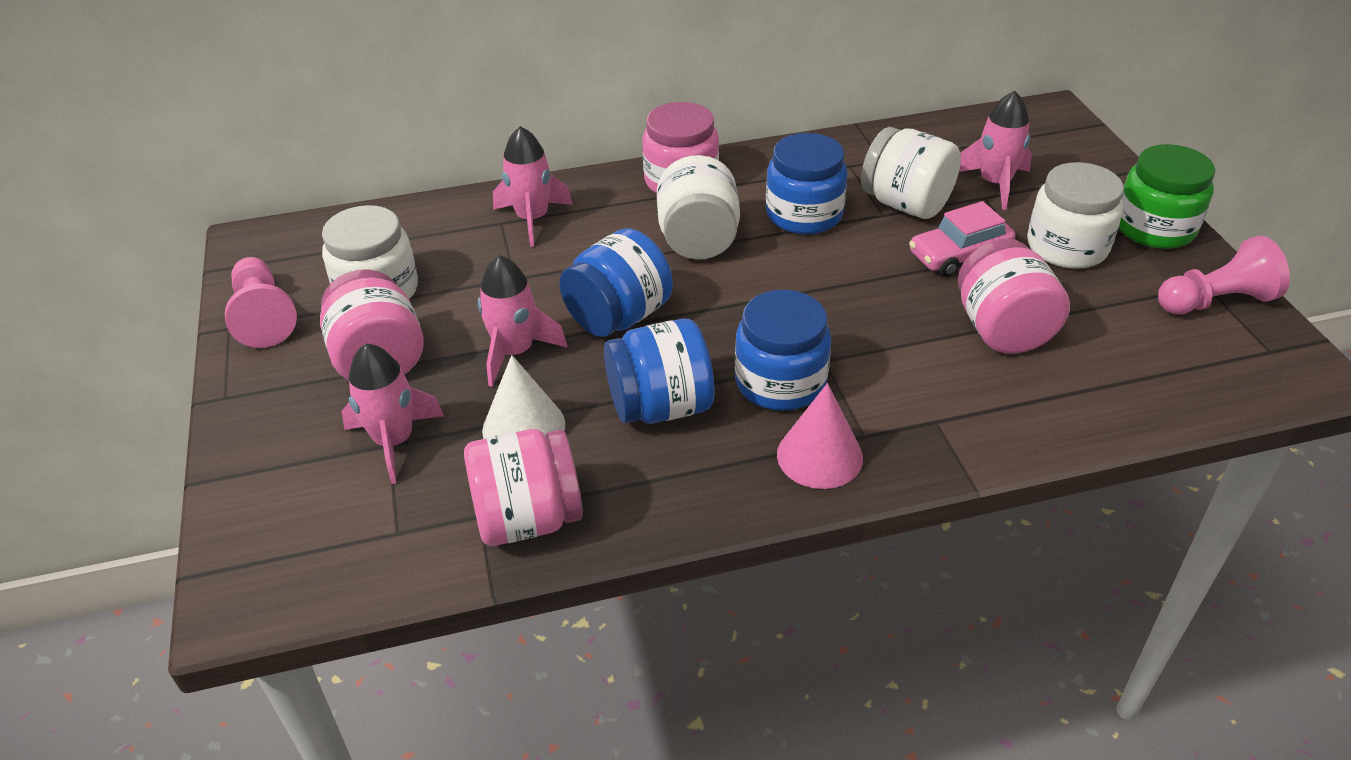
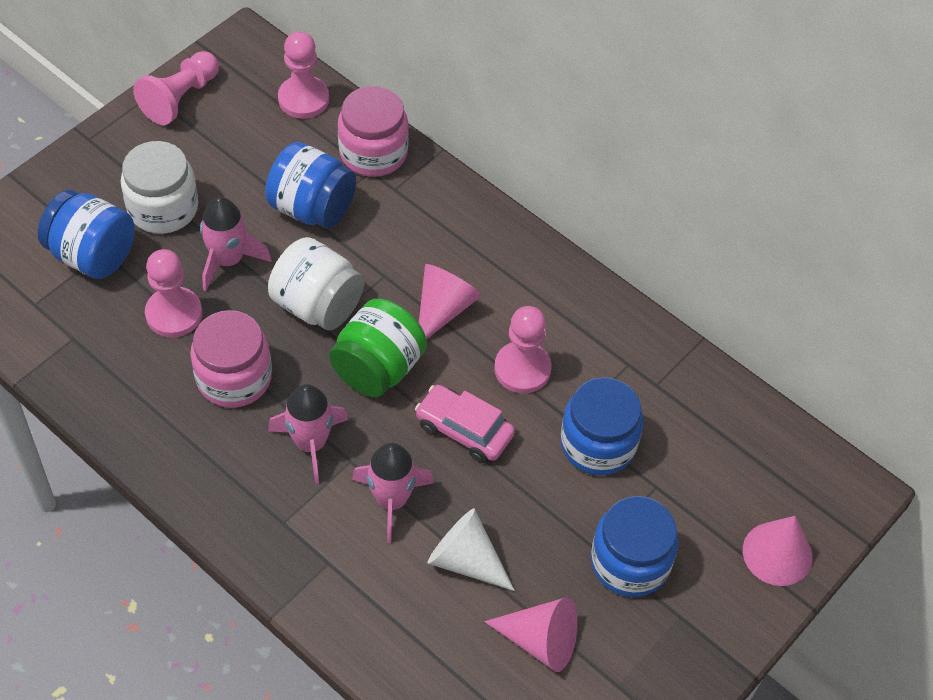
pink cone: [777,383,863,489] = 1 -> [419,264,482,340] [484,597,578,672] [743,516,813,586] = 3
pink jar: [320,269,424,380] [464,429,583,546] [642,102,719,193] [958,239,1070,354] = 4 -> [190,310,272,408] [338,86,409,177] = 2
pink pawn: [225,257,297,348] [1158,236,1290,315] = 2 -> [133,51,219,125] [145,249,202,338] [278,31,329,119] [494,306,552,394] = 4
pink rocket: [341,343,444,484] [478,255,567,387] [493,126,573,247] [959,91,1032,210] = 4 -> [200,197,271,291] [268,384,348,484] [352,443,434,543] = 3
white jar: [322,205,418,299] [657,155,740,260] [861,127,961,219] [1027,162,1124,269] = 4 -> [121,141,198,234] [268,237,365,330] = 2

